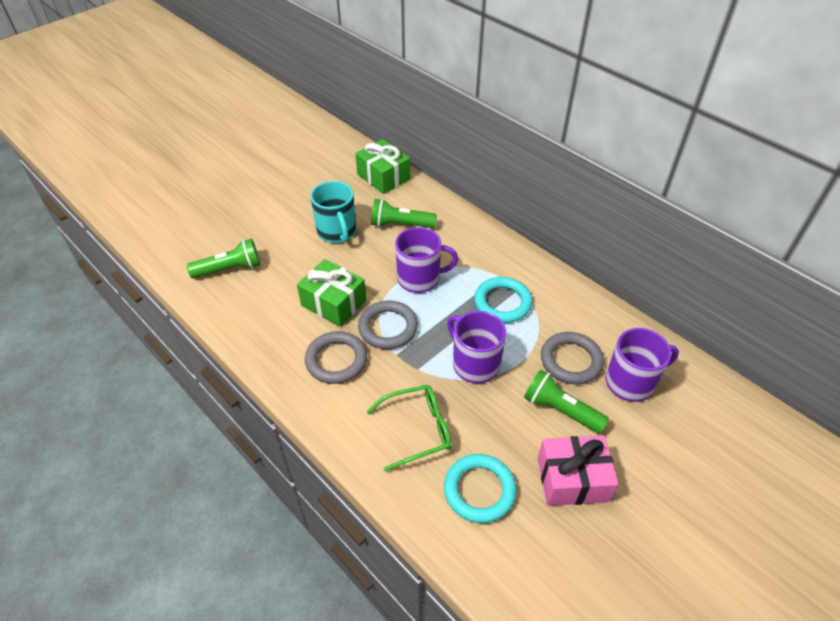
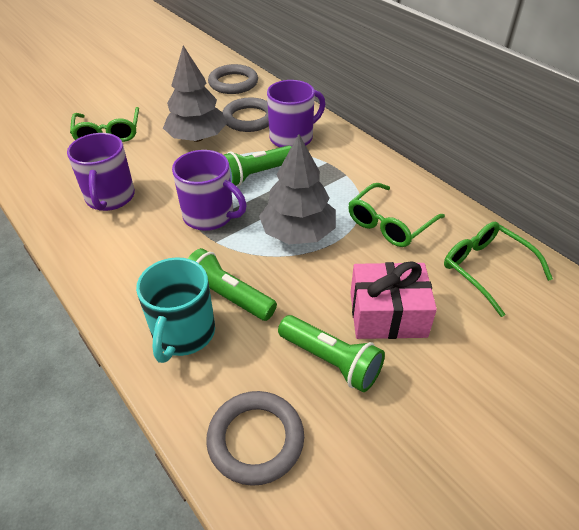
green gift: [297,259,366,327] [355,139,410,194] = 2 -> none = 0
green glasses: [366,385,451,472] = 1 -> [70,107,139,142] [348,183,445,247] [444,222,553,317] = 3
grey tree: none = 0 -> [163,45,227,142] [259,134,336,244] = 2
turquoise ring: [444,454,517,523] [474,277,532,323] = 2 -> none = 0

